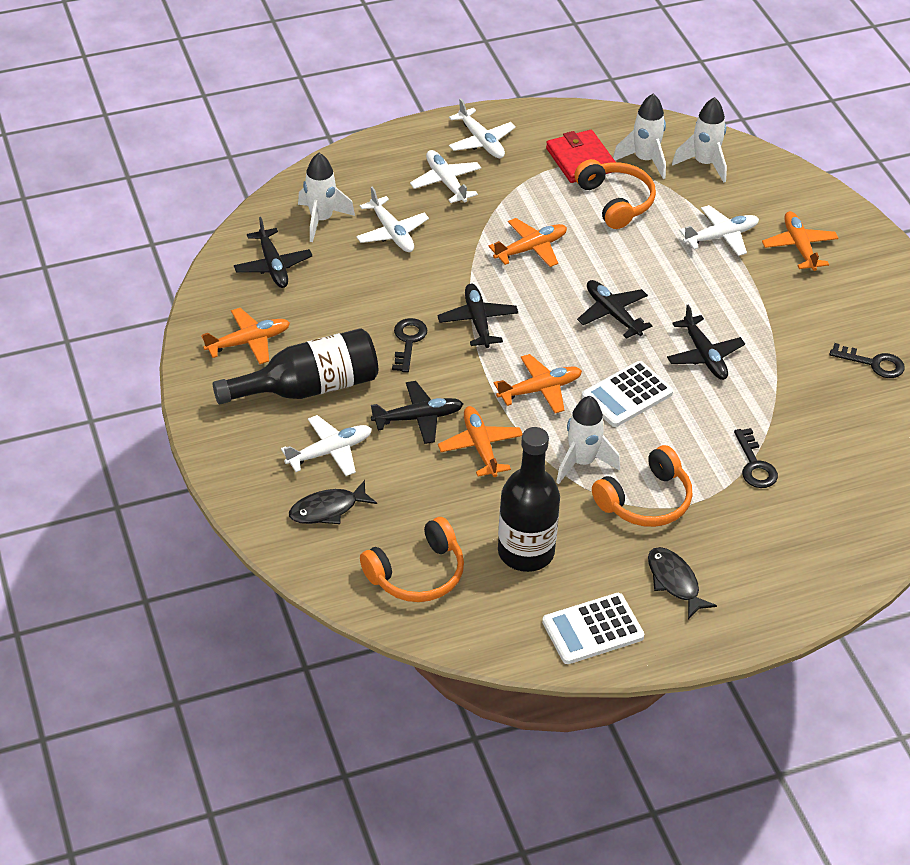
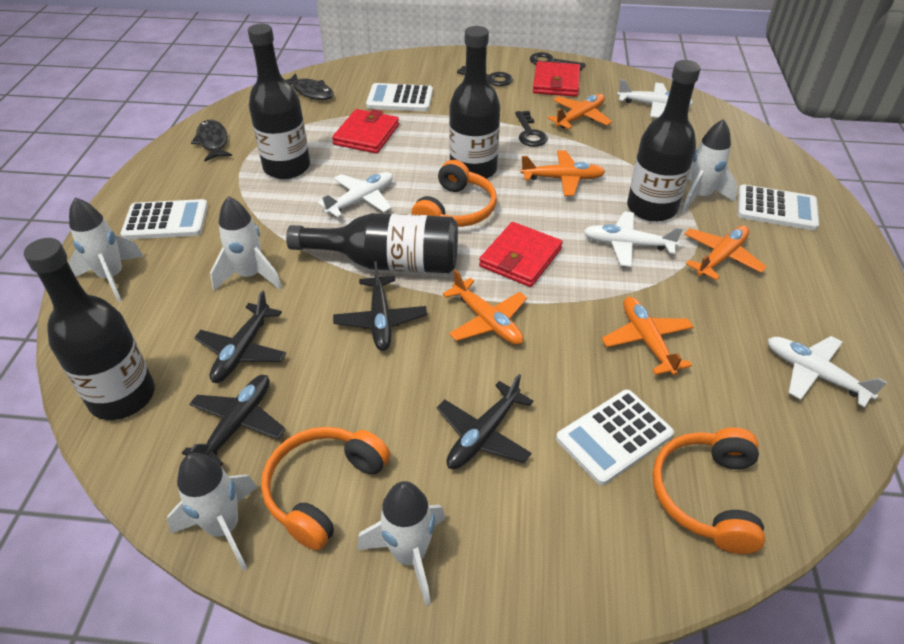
black bottle: [213,328,378,404] [498,427,560,572] = 2 -> [24,238,155,420] [248,24,310,179] [286,213,458,273] [449,26,500,179] [627,60,701,222] = 5
black plane: [234,217,312,288] [371,381,463,444] [437,284,518,348] [577,280,652,339] [667,304,745,380] = 5 -> [182,375,286,466] [194,290,286,383] [333,261,427,351] [437,374,533,469] = 4
red wallet: [546,130,615,183] = 1 -> [332,109,399,154] [479,222,563,287] [533,61,580,97] = 3
white calculator: [542,593,644,664] [582,361,673,427] = 2 -> [121,199,208,240] [366,83,433,112] [556,390,674,485] [738,184,819,231] = 4
white plane: [281,415,372,476] [356,187,429,252] [410,150,481,203] [449,98,516,158] [679,205,759,256] = 5 -> [318,172,393,217] [583,211,683,267] [617,79,693,118] [768,336,887,407] = 4
white rocket: [298,153,355,242] [556,396,620,484] [613,94,666,179] [672,97,727,182] = 4 -> [69,198,144,302] [167,453,258,570] [210,196,282,291] [357,481,445,606] [682,119,738,213] = 5

